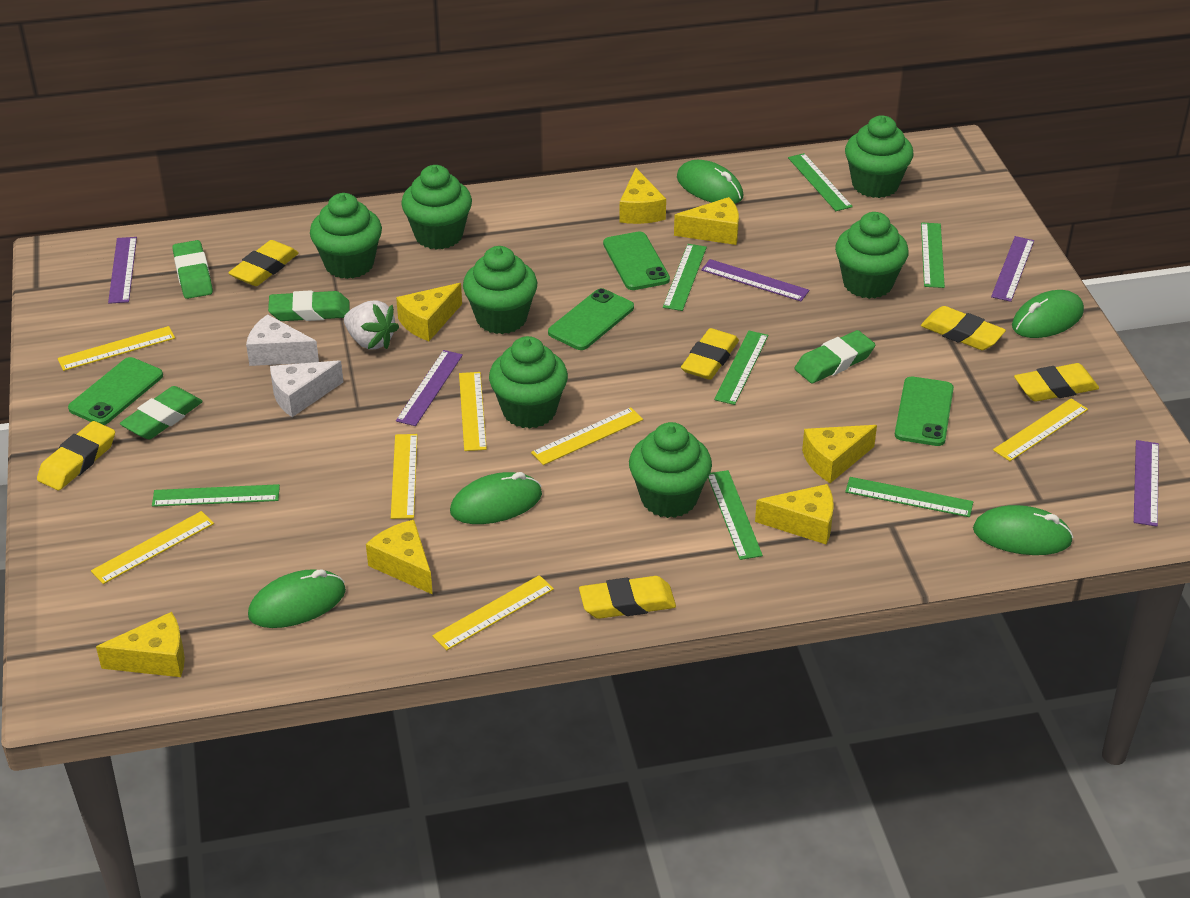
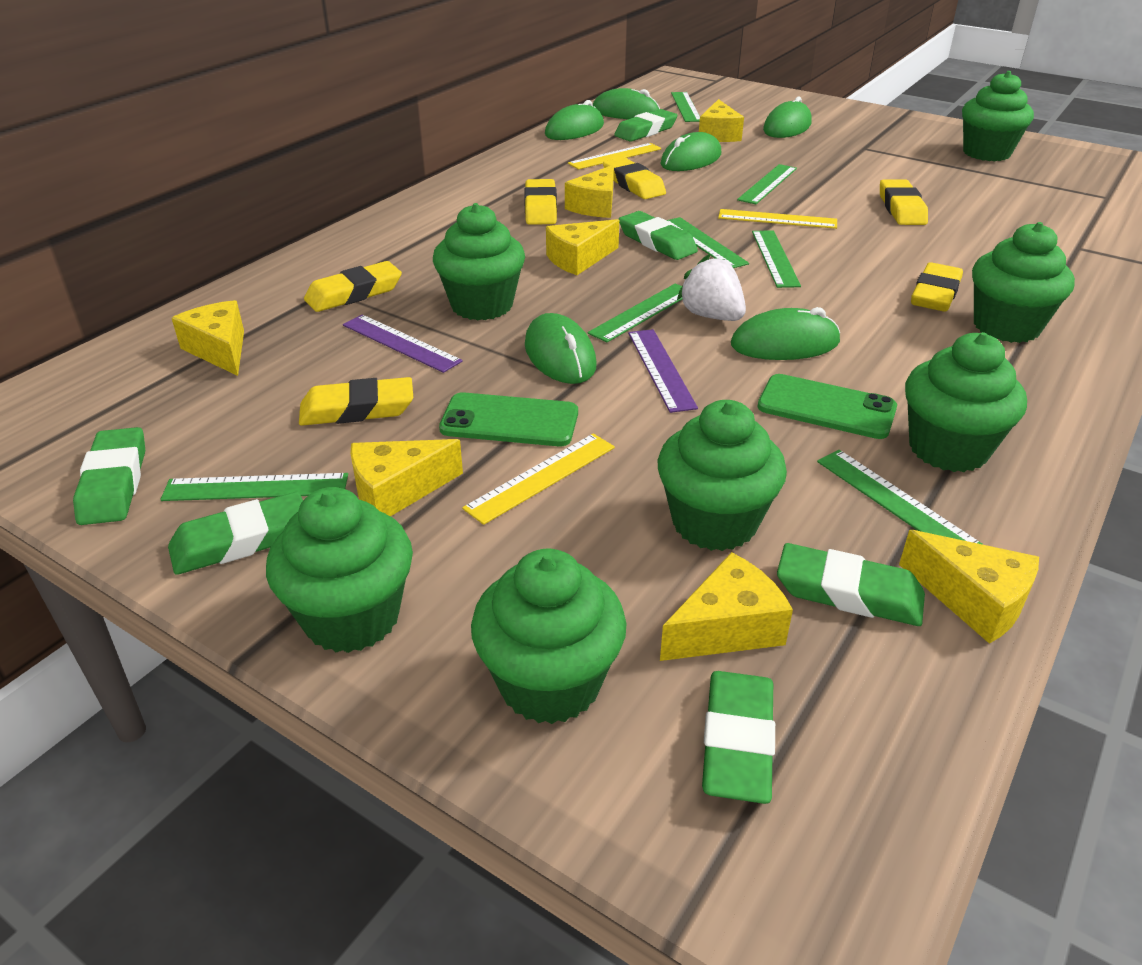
green eraser: [120,386,203,439] [172,240,213,299] [268,290,350,321] [795,330,875,383] = 4 -> [73,427,145,525] [168,492,303,575] [614,109,678,142] [619,211,698,260] [702,671,775,804] [777,543,925,626] = 6
green mouse: [248,569,346,628] [450,472,542,524] [677,160,743,204] [973,505,1074,555] [1012,290,1084,338] = 5 -> [525,313,596,384] [545,100,604,140] [593,88,660,119] [660,132,721,171] [731,307,840,360] [763,97,812,138] = 6
green phone: [68,357,163,425] [548,288,634,350] [603,232,670,290] [895,377,954,446] = 4 -> [439,392,578,446] [758,374,897,439] = 2
purple ruler: [108,237,137,304] [396,350,463,426] [701,259,809,301] [991,236,1034,302] [1134,440,1159,526] = 5 -> [343,314,463,373] [628,329,698,413] = 2
white cheese: [246,314,319,366] [270,360,343,417] = 2 -> none = 0
yellow ruler: [58,326,175,371] [91,511,214,584] [391,434,418,519] [432,575,554,650] [459,372,487,451] [531,407,643,465] [993,398,1088,461] = 7 -> [462,434,615,525] [568,143,661,170] [718,209,837,229] = 3

